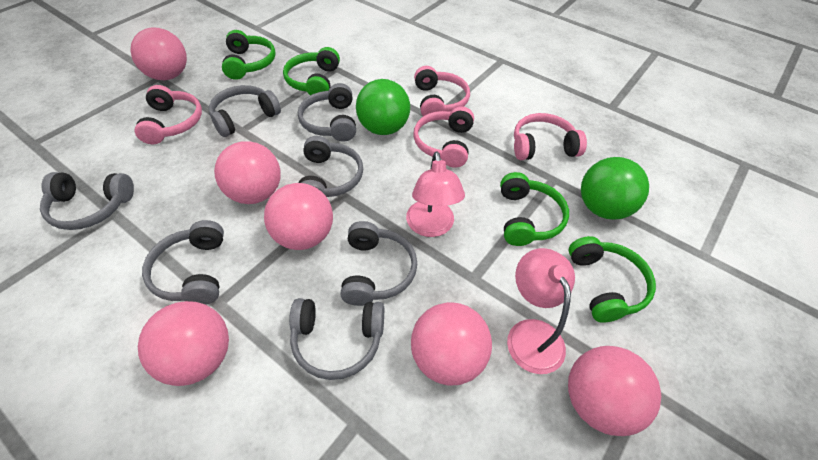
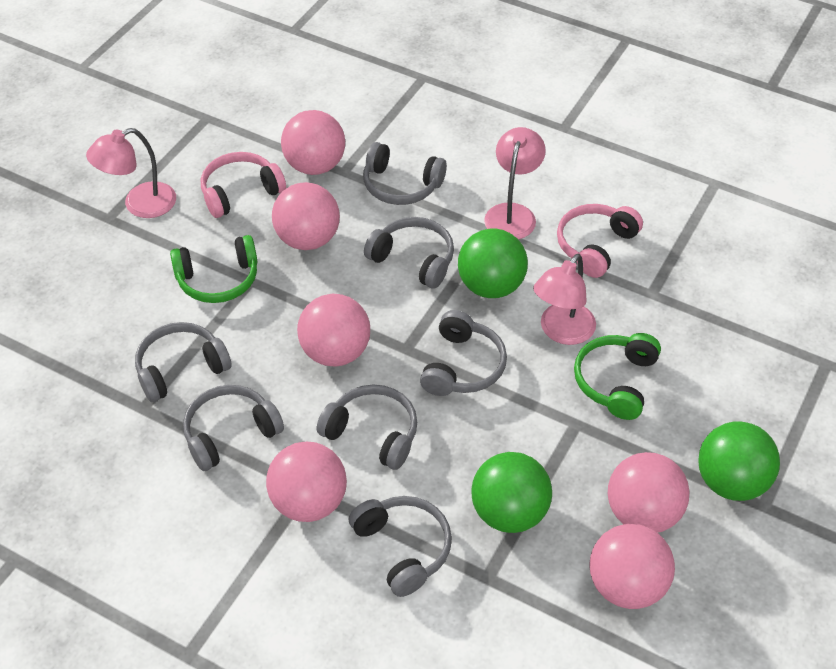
green ball: [356,79,410,135] [581,157,649,220] = 2 -> [458,229,528,298] [472,452,552,533] [698,422,780,501] = 3
green headphones: [222,30,275,80] [283,47,340,95] [500,172,569,246] [569,236,656,323] = 4 -> [170,235,257,303] [574,333,661,420] = 2
pink headphones: [135,85,202,144] [413,106,474,168] [414,66,470,116] [514,113,587,160] = 4 -> [201,152,286,218] [557,204,643,278] = 2
pink lamp: [406,151,465,237] [507,248,575,374] = 2 -> [86,128,176,218] [484,127,546,240] [533,254,596,345] = 3

